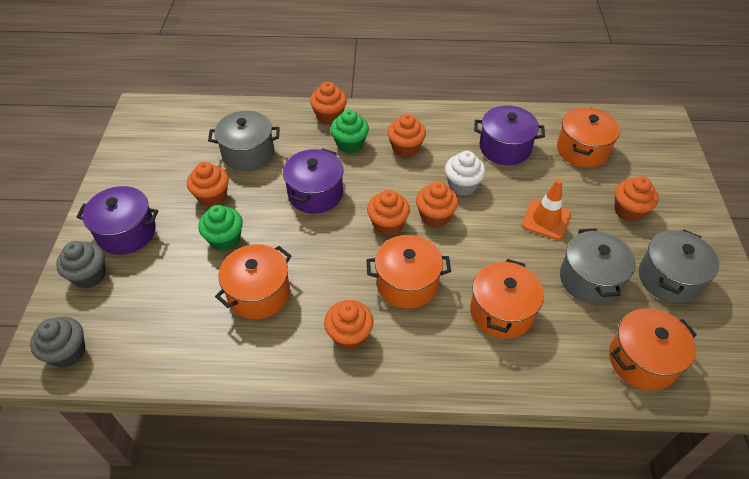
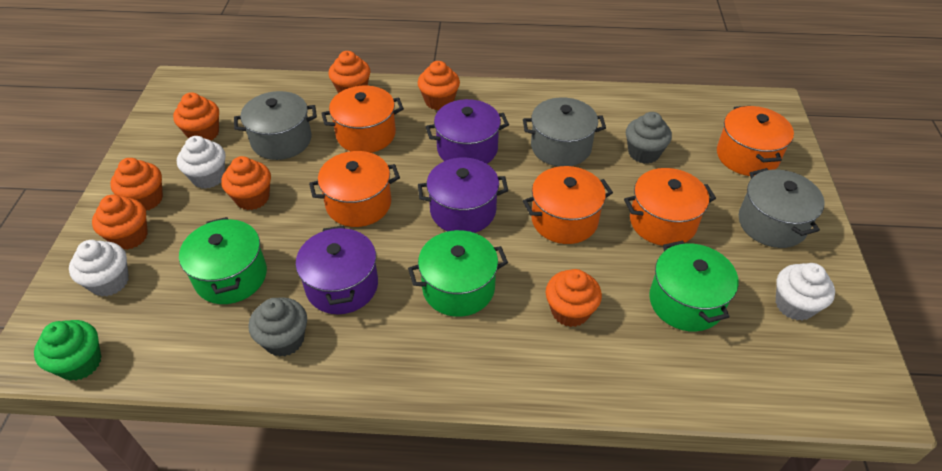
green cupcake: [198,205,243,252] [331,110,369,153] = 2 -> [34,320,101,381] = 1
green pot: none = 0 -> [179,217,267,304] [408,230,508,317] [649,240,739,332] = 3
orange traffic cone: [522,179,571,240] = 1 -> none = 0
white cupcake: [445,151,486,196] = 1 -> [69,240,129,297] [177,136,225,189] [776,263,835,321] = 3

